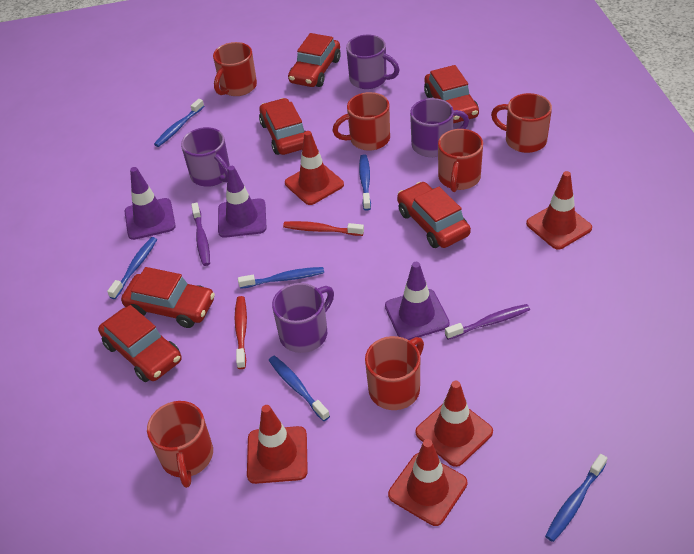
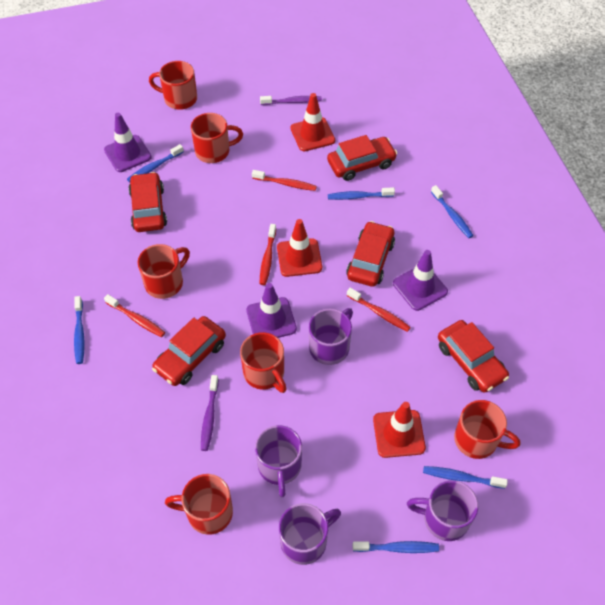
red car: [98,305,181,382] [121,267,215,328] [259,98,306,155] [288,33,341,87] [397,182,471,248] [424,65,479,123] = 6 -> [128,172,167,232] [152,316,226,386] [327,135,397,181] [346,221,395,287] [438,320,509,393] = 5
red toothbrush: [235,296,247,369] [283,221,364,236] = 2 -> [104,294,165,337] [252,170,317,191] [260,224,276,285] [347,288,411,332] = 4
red traffic cone: [247,405,308,484] [285,131,344,205] [388,439,467,526] [415,381,493,467] [526,171,592,250] = 5 -> [277,219,322,277] [291,93,335,151] [373,402,426,458] = 3

